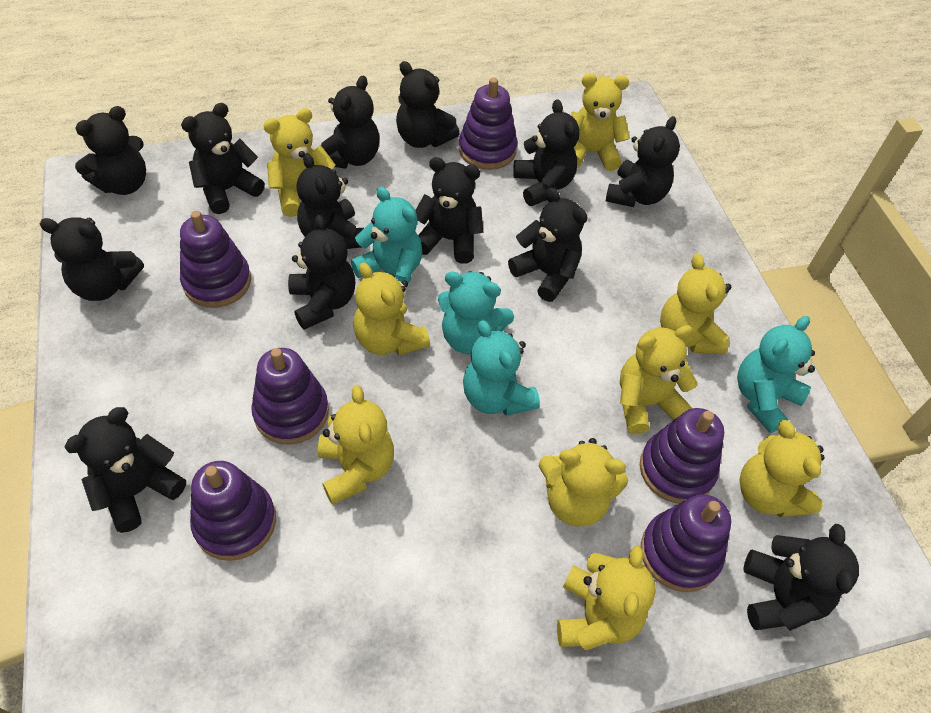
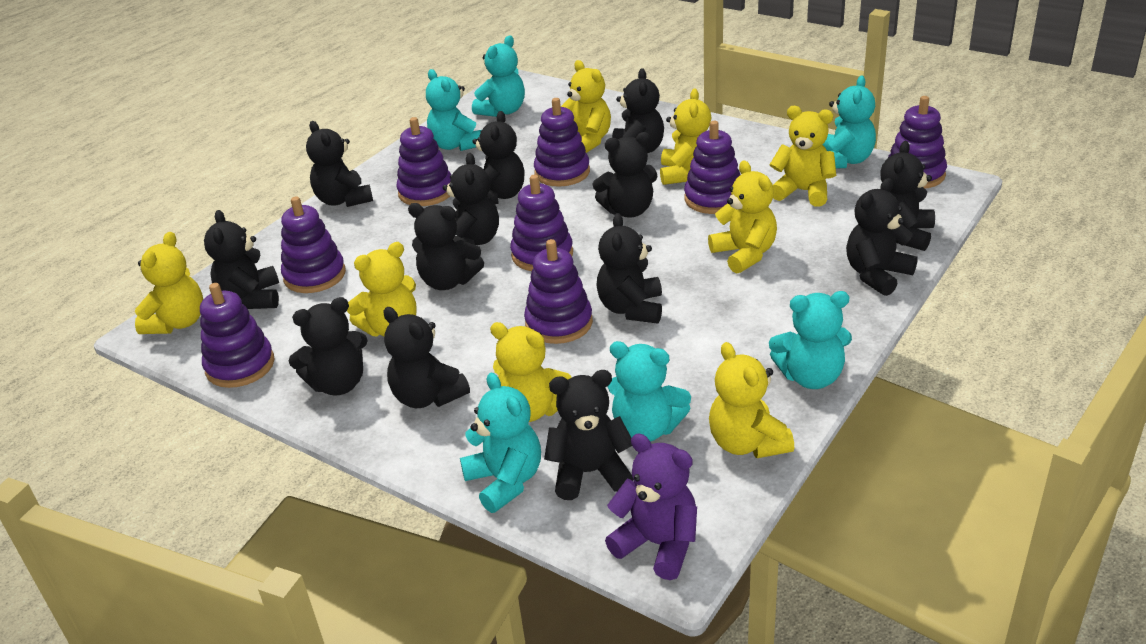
purple stacking toy: [180,211,251,308] [190,461,276,561] [251,348,329,445] [459,77,518,170] [640,408,724,504] [641,494,731,592] = 6 -> [200,283,274,388] [281,197,346,293] [396,117,451,206] [510,175,573,271] [524,239,593,344] [534,98,590,187] [684,121,740,214] [888,96,947,189] = 8
purple teddy bear: none = 0 -> [605,434,697,580] = 1
turquoise teddy bear: [351,187,422,283] [438,271,514,354] [463,320,540,416] [737,316,815,433] = 4 -> [426,69,481,151] [460,373,541,513] [472,35,525,117] [608,341,691,442] [769,291,852,389] [823,75,876,168] = 6
yellow teddy bear: [264,108,336,217] [318,385,394,505] [353,262,430,356] [539,438,628,527] [557,545,656,650] [571,73,630,171] [620,325,697,434] [660,254,731,354] [739,420,825,517] = 9 -> [135,232,203,334] [347,242,417,336] [490,322,572,422] [561,60,611,153] [660,89,712,185] [708,160,777,273] [709,342,794,458] [770,106,836,207] = 8

